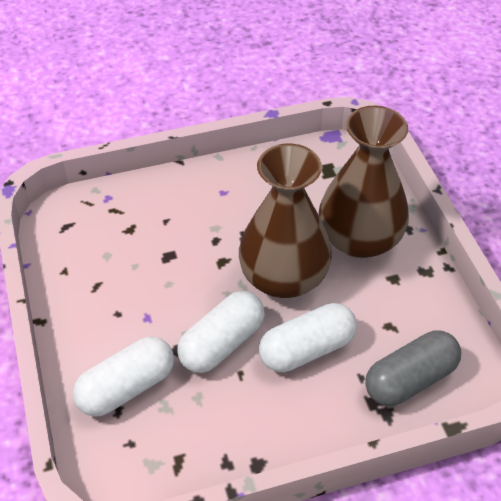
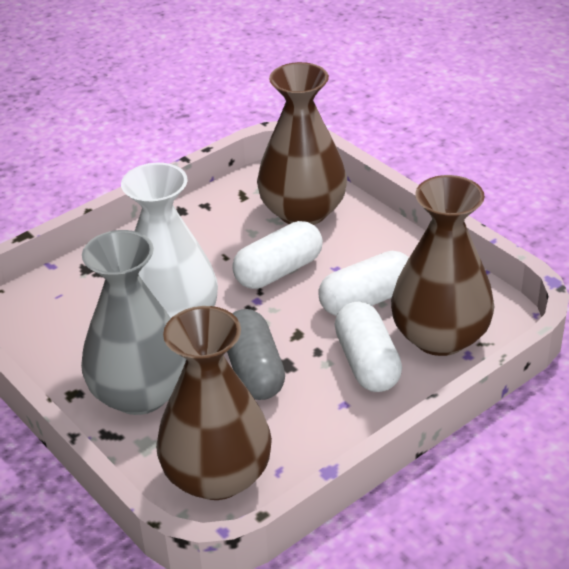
brown vase: [239,143,332,298] [319,106,409,258] = 2 -> [156,306,272,500] [257,62,347,225] [391,175,494,356] = 3
grey vase: none = 0 -> [81,230,187,415] = 1
white vase: none = 0 -> [121,163,218,318] = 1

